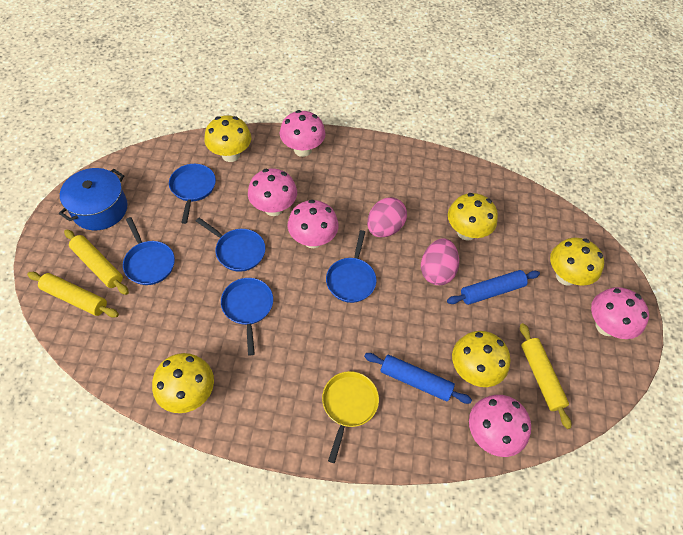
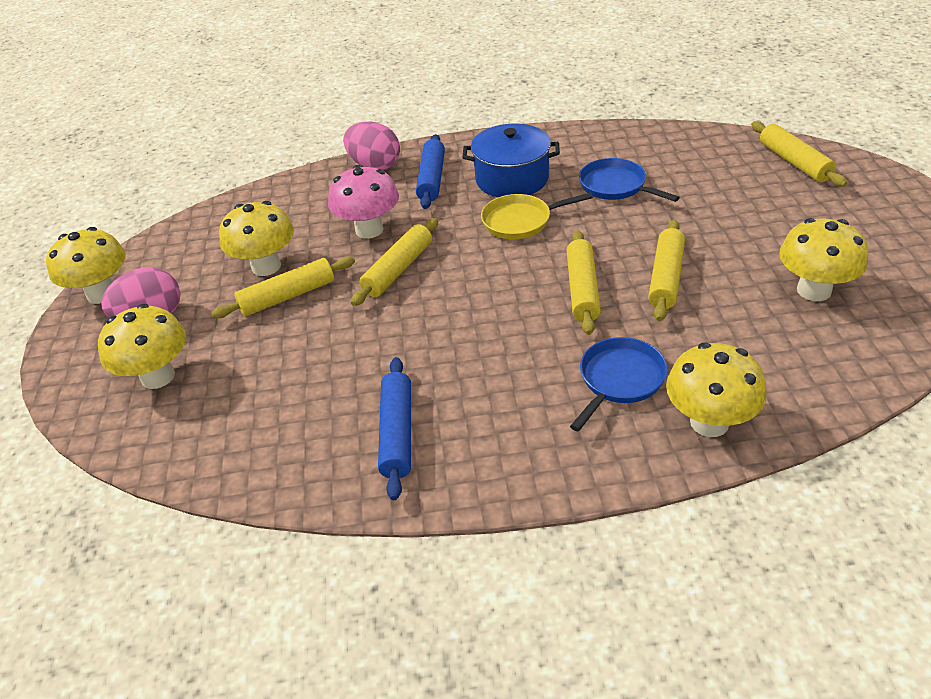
blue pan: [123,217,175,285] [169,164,216,224] [196,218,265,272] [221,278,273,355] [326,230,377,303] = 5 -> [570,337,667,431] [579,158,680,202] = 2
pink mushroom: [248,168,297,216] [280,110,326,157] [288,199,338,248] [469,395,531,457] [591,287,649,339] = 5 -> [328,165,399,239] = 1
yellow rolling pin: [27,272,119,318] [64,229,129,295] [520,323,571,429] = 3 -> [211,256,355,318] [351,218,438,306] [567,231,601,335] [648,220,685,321] [751,121,847,187] = 5

